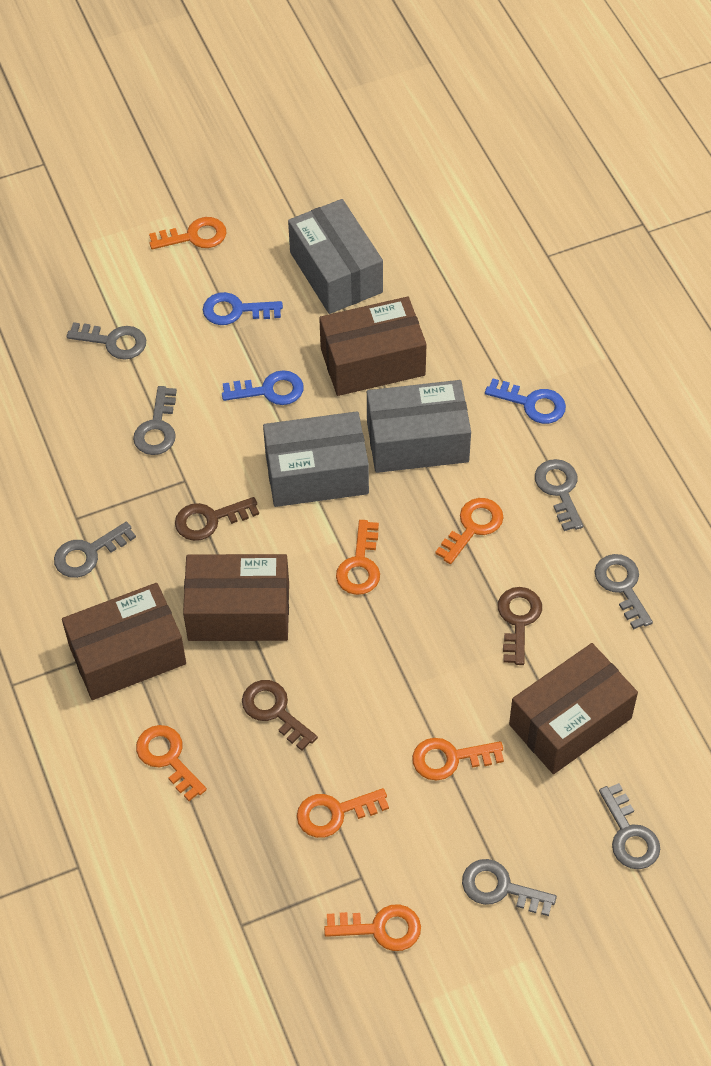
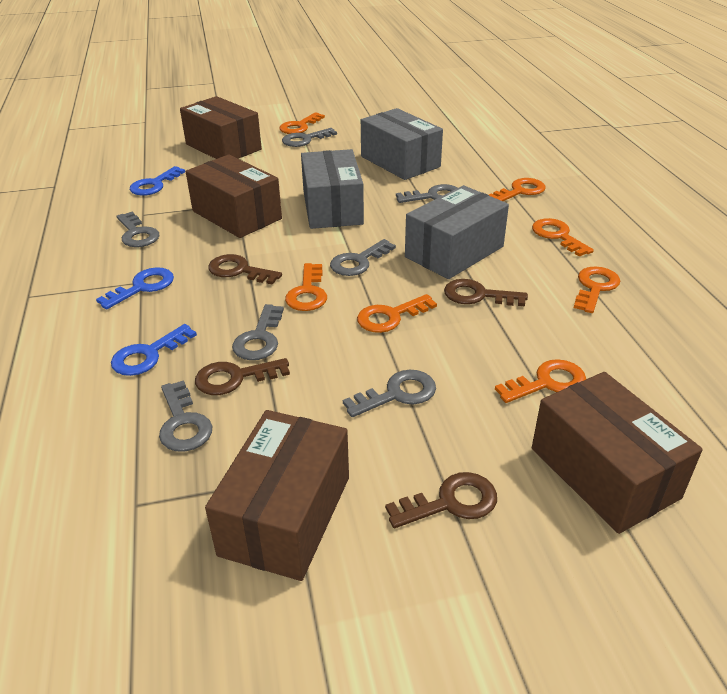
brown key: [175,497,259,541] [242,680,318,751] [498,587,542,665] = 3 -> [195,358,290,395] [208,254,282,285] [385,472,497,528] [444,279,528,306] = 4

